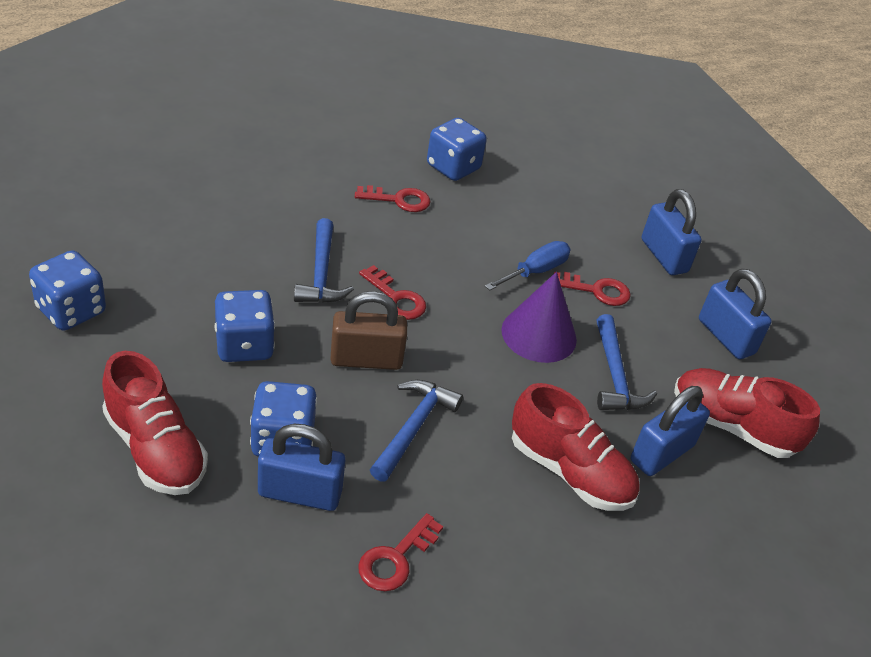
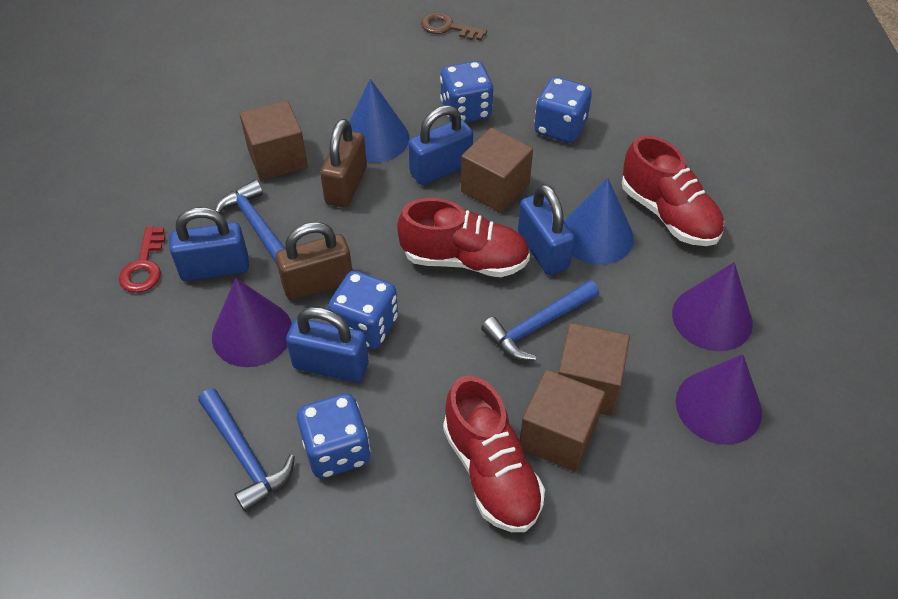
blue cone: none = 0 -> [349,79,409,163] [564,178,634,265] = 2
blue screwdriver: [485,241,571,291] = 1 -> none = 0
brown cube: none = 0 -> [240,100,308,181] [461,128,533,213] [520,369,605,472] [558,323,630,416] = 4
brown key: none = 0 -> [421,13,487,41] = 1
brown padlock: [330,291,407,370] = 1 -> [276,222,352,300] [320,119,367,208] = 2
purple cone: [501,272,577,363] = 1 -> [212,278,292,367] [672,262,753,351] [676,354,762,445] = 3
red key: [355,185,431,212] [358,513,443,591] [359,265,426,320] [554,272,631,306] = 4 -> [119,226,166,293] = 1

